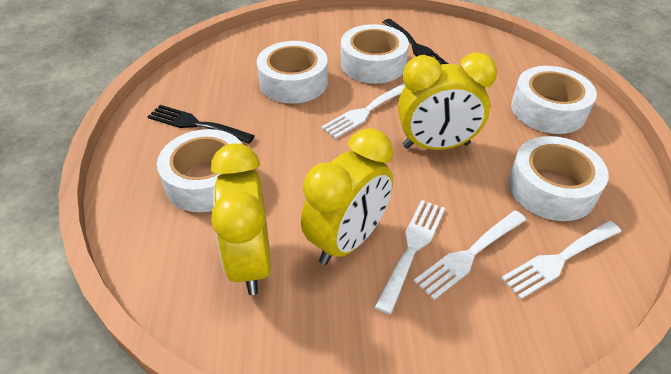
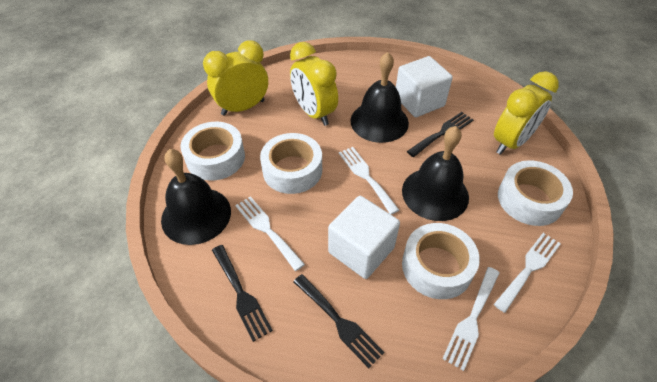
black bell: none = 0 -> [161,149,231,245] [350,52,409,143] [402,126,469,221] = 3
black fork: [147,105,255,144] [383,19,448,65] = 2 -> [212,245,273,342] [293,274,385,368] [407,112,473,157] = 3
white cube: none = 0 -> [328,196,400,279] [396,56,453,117] = 2
white tape: [157,129,242,212] [257,41,328,103] [341,24,409,84] [508,136,609,221] [511,66,597,134] = 5 -> [180,122,245,181] [260,133,322,194] [402,223,480,299] [498,160,573,226] = 4

